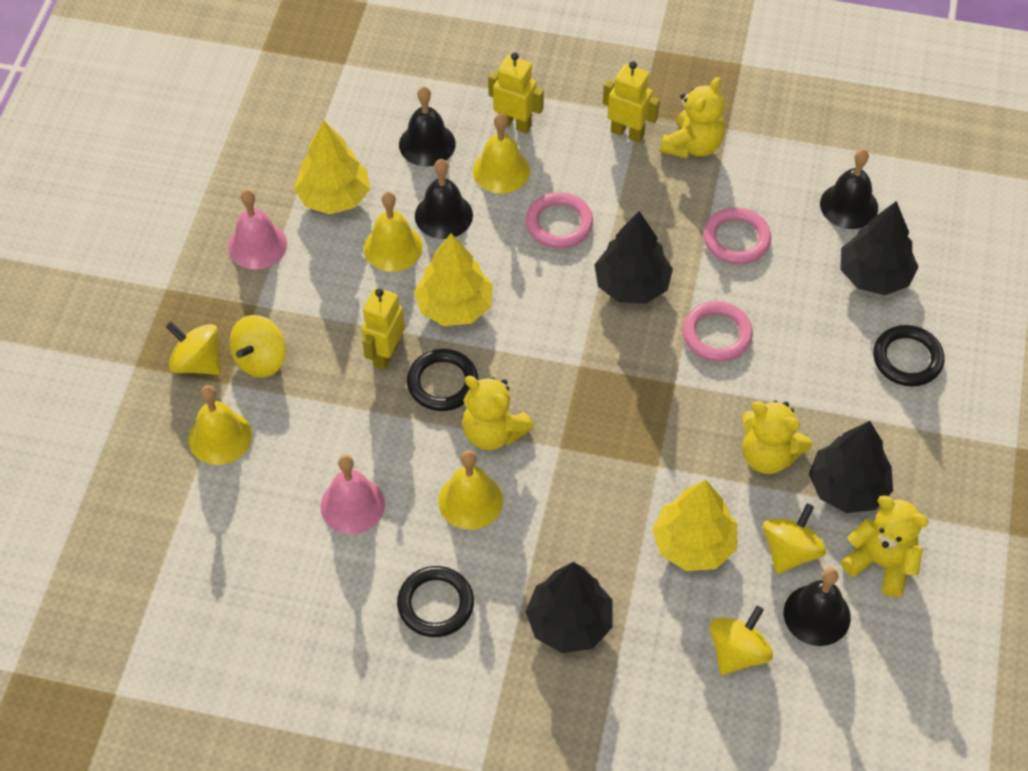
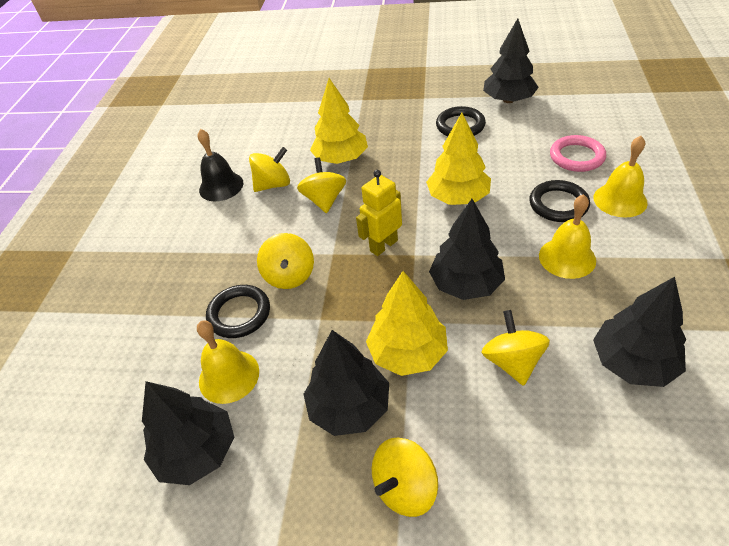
black bell: [399,86,456,166] [415,159,473,239] [784,567,851,646] [820,149,878,229] = 4 -> [198,129,243,202] = 1
black tree: [525,562,613,653] [594,211,673,304] [809,421,893,513] [840,201,918,295] = 4 -> [142,381,234,485] [304,330,389,436] [429,199,505,300] [483,18,539,103] [593,277,686,387] = 5
pink bell: [228,190,287,270] [320,455,385,534] = 2 -> none = 0
pink ring: [526,192,593,248] [682,301,753,362] [703,208,771,264] = 3 -> [550,135,606,172] = 1
yellow bell: [189,385,252,465] [364,192,423,272] [438,450,503,530] [473,113,530,193] = 4 -> [197,320,259,404] [539,194,596,279] [594,136,648,218] = 3
yellow robot: [362,288,405,370] [488,52,544,134] [603,61,660,143] = 3 -> [356,170,402,256] = 1
yellow spinning top: [166,322,221,375] [229,315,286,378] [710,606,773,675] [763,503,826,574] = 4 -> [249,147,290,192] [257,233,314,289] [297,157,346,213] [372,437,438,517] [481,310,550,386] = 5
yellow teddy bear: [462,376,534,451] [660,77,725,158] [742,400,812,474] [841,496,929,597] = 4 -> none = 0

